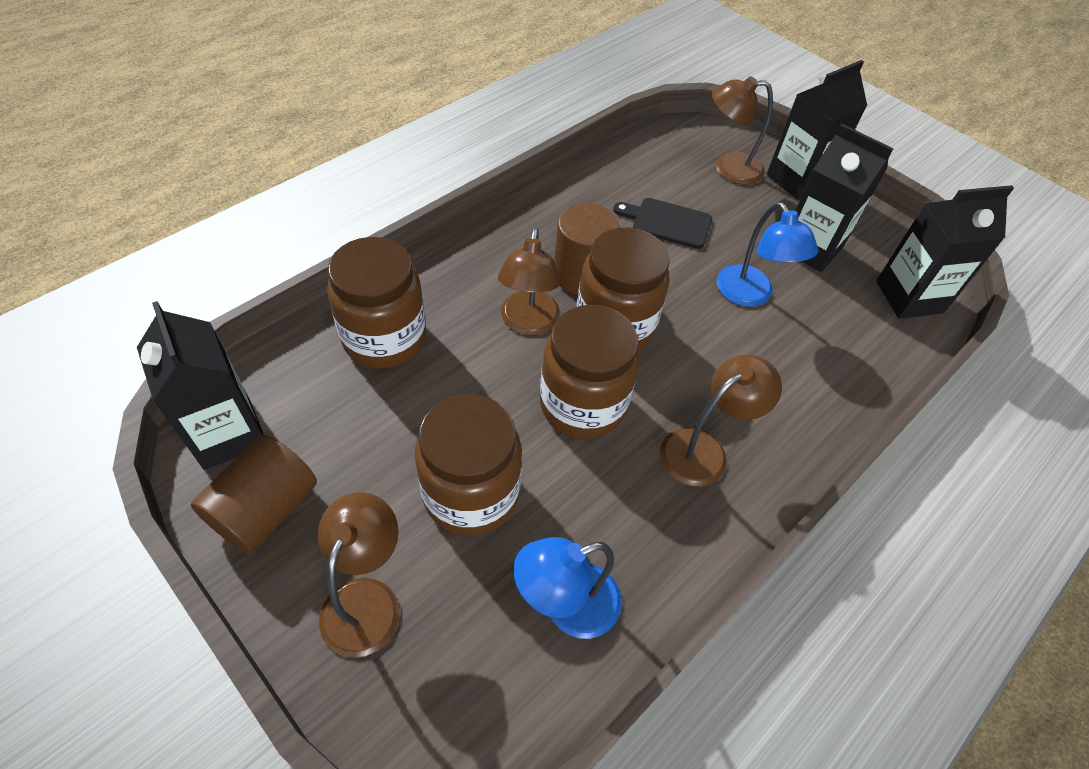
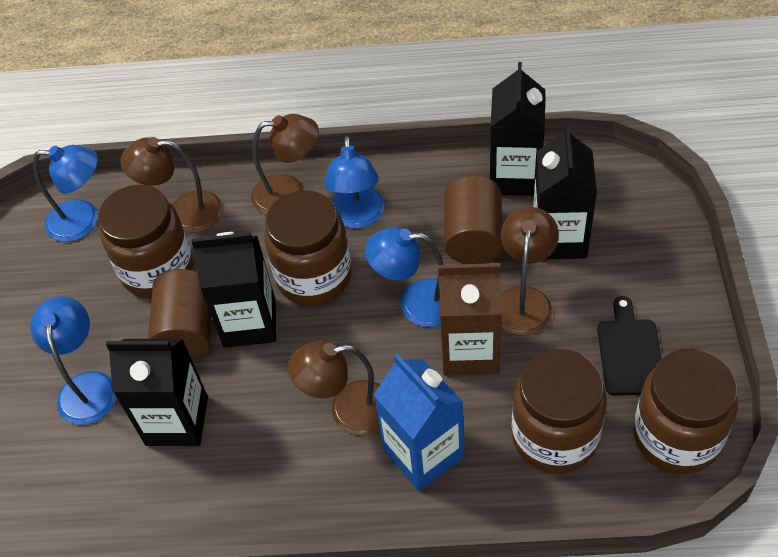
blue carton: none = 0 -> [374,354,464,491] = 1
blue lamp: [513,537,622,639] [717,202,819,307] = 2 -> [30,296,116,425] [33,145,98,242] [324,136,384,228] [365,227,444,327] = 4
brown carton: none = 0 -> [438,263,501,375] = 1

